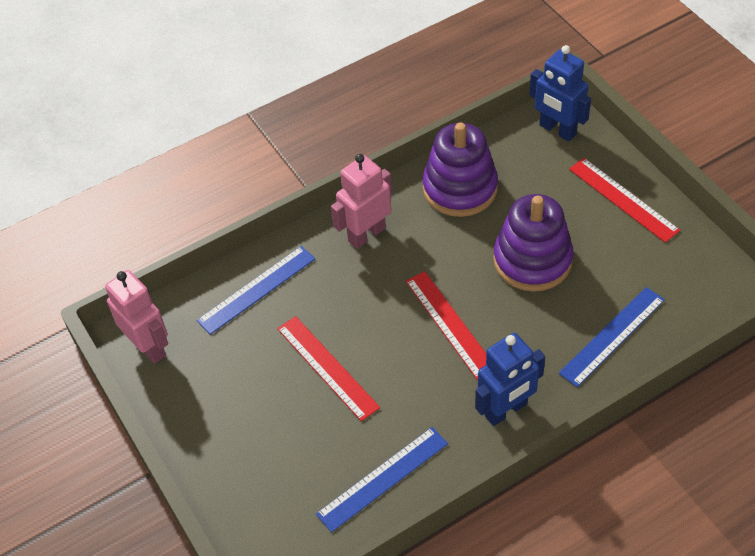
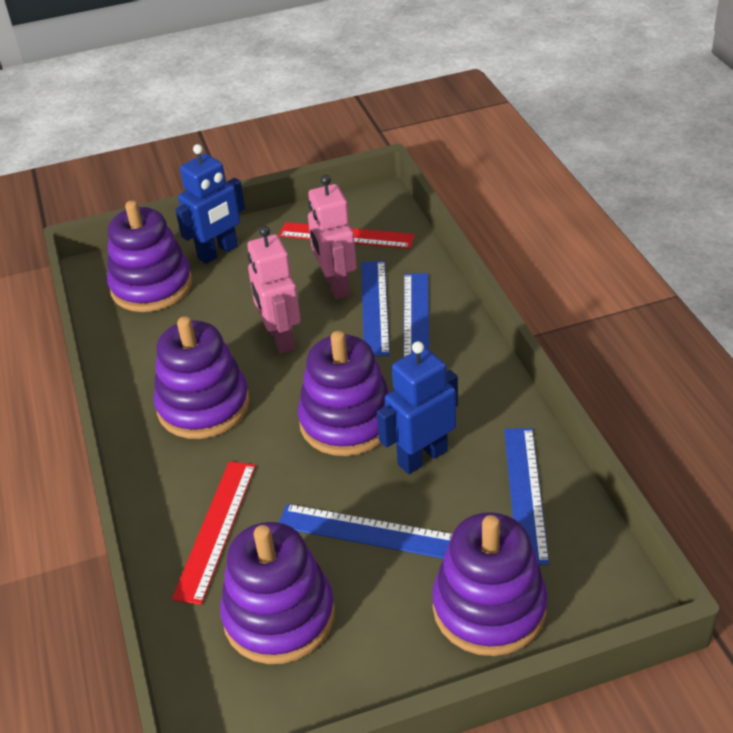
blue ruler: [197,246,315,335] [316,427,448,533] [559,287,665,387] = 3 -> [279,504,453,559] [361,261,390,357] [403,273,429,358] [504,428,549,565] = 4
purple stacking toy: [423,122,498,217] [493,194,574,292] = 2 -> [107,200,193,312] [154,316,250,439] [220,522,335,664] [298,331,390,456] [432,512,548,656] = 5
red ruler: [277,316,380,422] [406,271,486,380] [569,158,680,243] = 3 -> [172,461,256,605] [279,222,415,249] = 2

